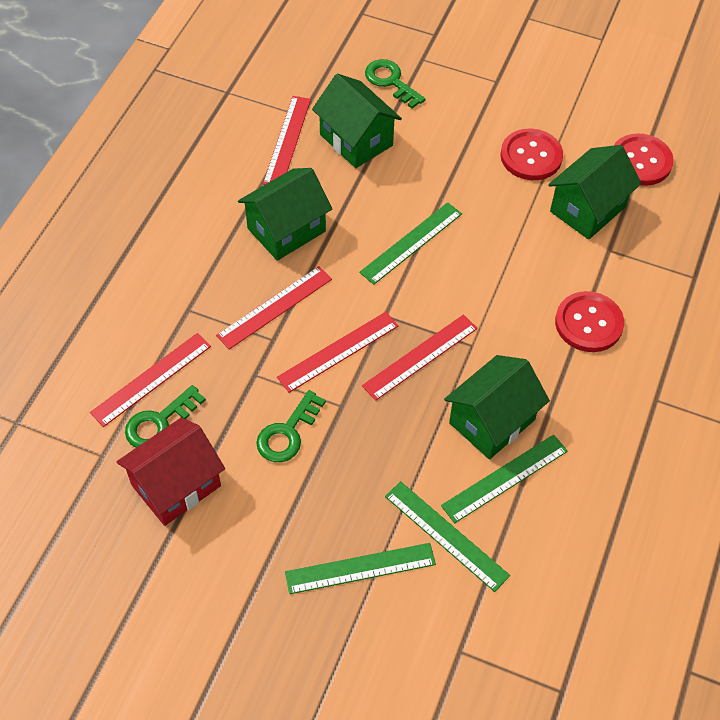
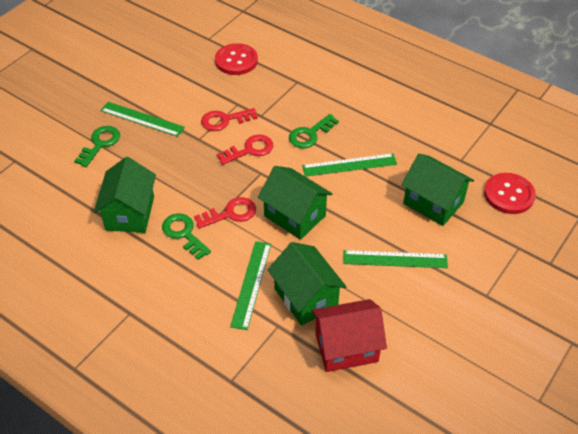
red button: [500,129,563,180] [555,291,624,352] [614,133,674,186] = 3 -> [215,43,258,75] [484,173,536,214] = 2
red key: none = 0 -> [194,197,256,229] [201,108,257,131] [217,134,273,165] = 3
red ruler: [90,333,211,427] [216,266,332,350] [263,96,311,185] [277,312,398,393] [362,314,478,401] = 5 -> none = 0

